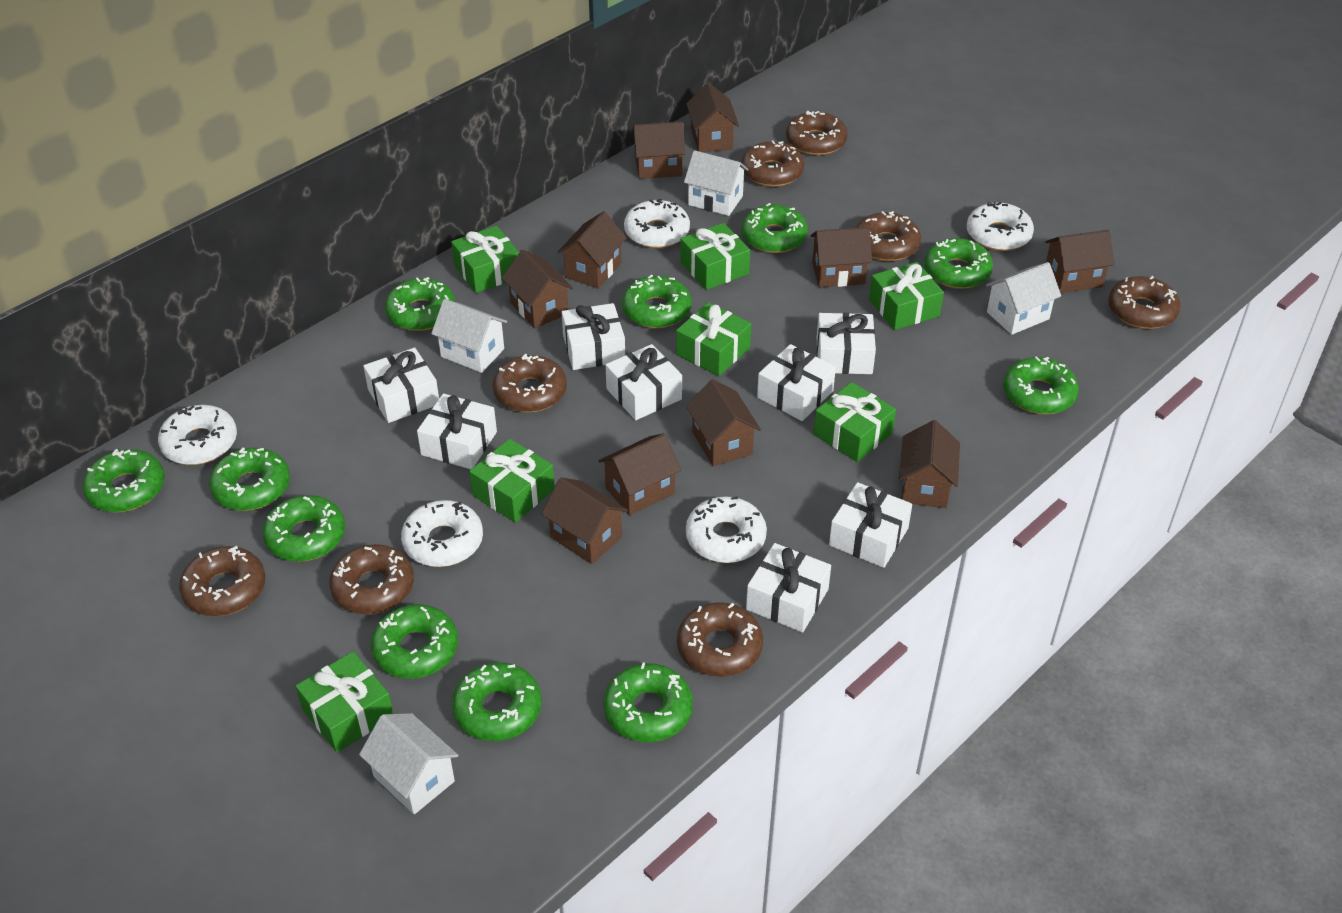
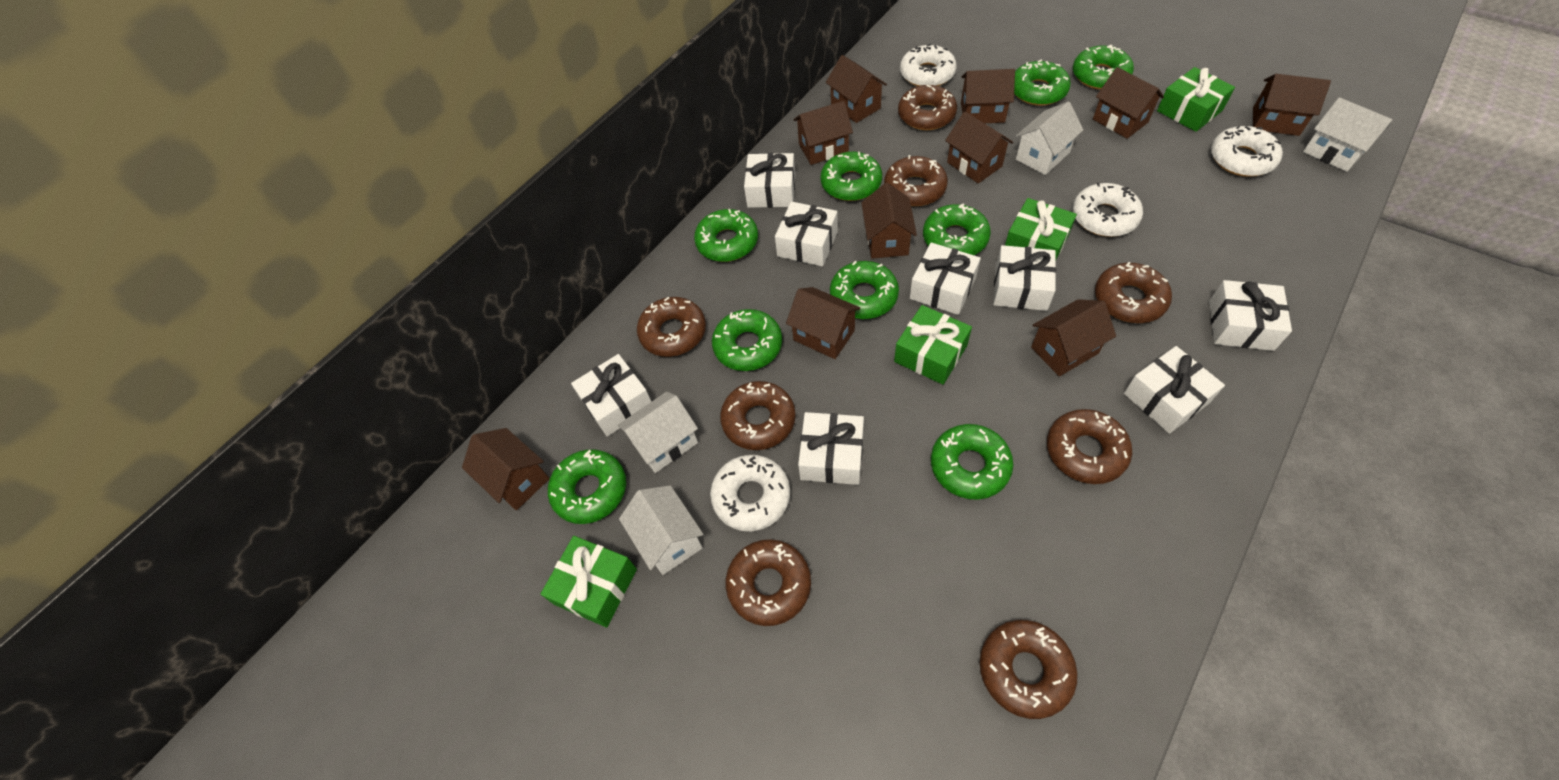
green donut: [82,449,165,512] [209,448,290,511] [262,495,345,562] [371,604,458,679] [385,277,455,331] [452,662,542,741] [603,663,693,742] [622,275,691,328] [742,203,808,253] [924,238,993,289] [1003,356,1079,414] = 11 -> [548,449,626,524] [694,209,758,262] [712,309,782,371] [821,152,882,201] [830,261,899,319] [923,203,991,255] [931,424,1014,500] [1014,60,1071,106] [1073,45,1134,90] = 9
green gift: [295,651,394,752] [451,226,519,293] [469,439,555,523] [676,302,751,376] [680,223,750,290] [814,382,896,462] [869,262,944,330] = 7 -> [541,536,637,627] [894,305,972,385] [1005,198,1077,260] [1157,67,1235,132] = 4
white donut: [158,405,237,465] [401,500,483,567] [624,199,690,248] [686,496,767,563] [967,202,1034,251] = 5 -> [710,455,790,531] [900,43,957,86] [1073,182,1143,237] [1211,125,1283,177] = 4

